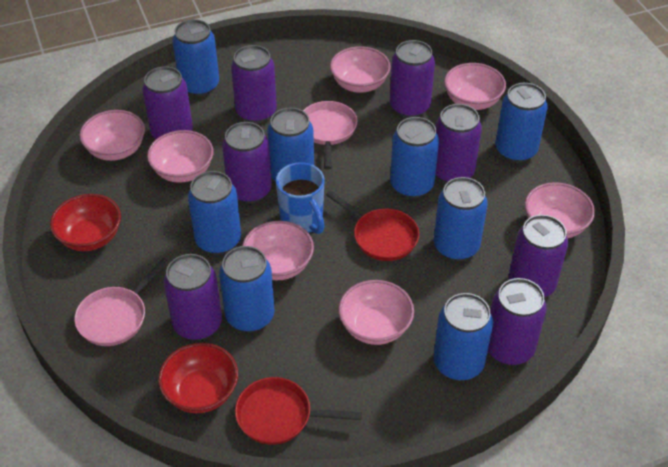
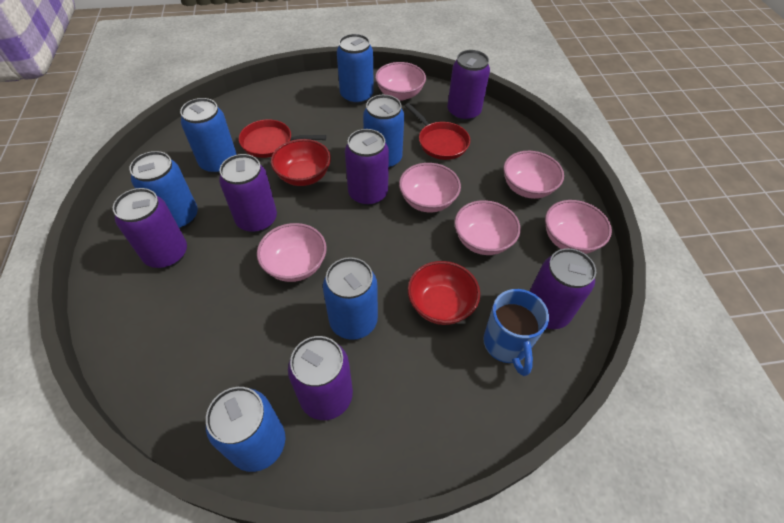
blue can: [173,19,219,97] [188,171,241,255] [219,246,275,332] [267,108,314,181] [390,117,439,199] [434,177,488,261] [434,293,493,381] [496,83,548,163] = 8 -> [129,151,198,230] [180,98,237,174] [206,387,286,472] [323,257,378,340] [337,34,374,105] [363,95,404,169] = 6
pink bowl: [79,110,145,161] [147,130,214,183] [242,221,314,280] [330,46,391,93] [339,280,414,345] [444,63,506,110] [525,182,595,238] = 7 -> [257,223,327,282] [375,62,426,101] [399,163,461,213] [454,200,520,255] [503,151,564,199] [545,200,612,254] = 6
pink pan: [74,258,169,346] [303,101,357,170] = 2 -> none = 0
purple can: [142,66,193,139] [164,254,222,341] [222,122,272,204] [231,45,277,124] [390,40,435,118] [435,104,482,183] [488,278,547,366] [509,215,568,297] = 8 -> [113,188,187,269] [219,154,277,233] [288,336,353,420] [345,129,389,206] [447,50,490,122] [529,248,596,329] = 6

